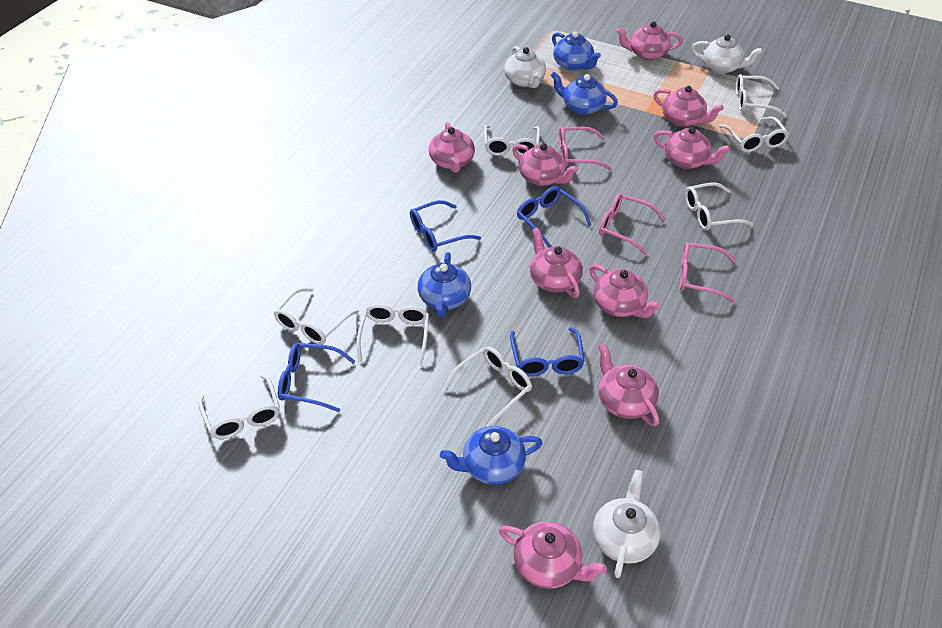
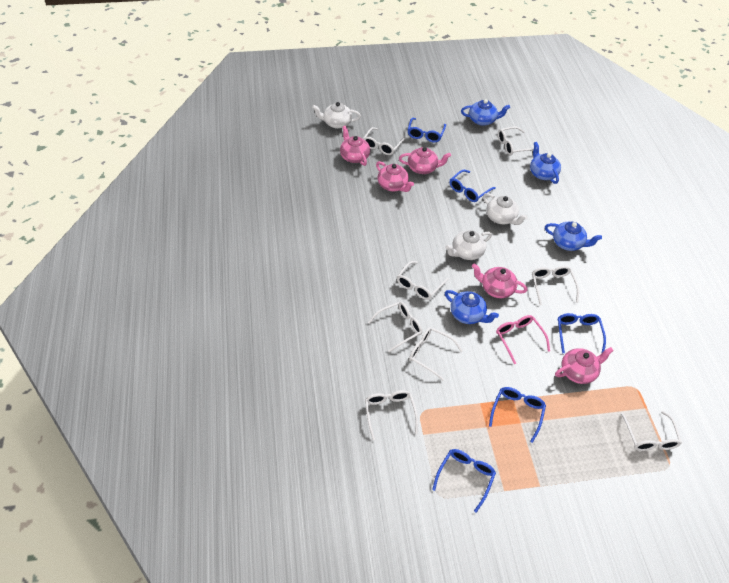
blue glasses: [278,343,355,412] [410,200,481,252] [510,327,585,377] [517,186,591,247] = 4 -> [408,118,446,143] [432,449,496,513] [450,170,496,202] [489,387,546,443] [558,313,606,354] = 5
pink glasses: [559,127,612,170] [599,193,666,255] [680,242,737,303] = 3 -> [496,315,550,364] = 1
pink teapot: [429,122,475,173] [499,521,607,589] [512,143,578,186] [530,227,583,298] [589,264,660,318] [599,343,659,426] [616,21,683,60] [653,86,724,127] [654,127,730,169] = 9 -> [340,126,370,166] [376,161,414,192] [399,147,451,174] [472,264,527,298] [555,347,614,384] = 5

